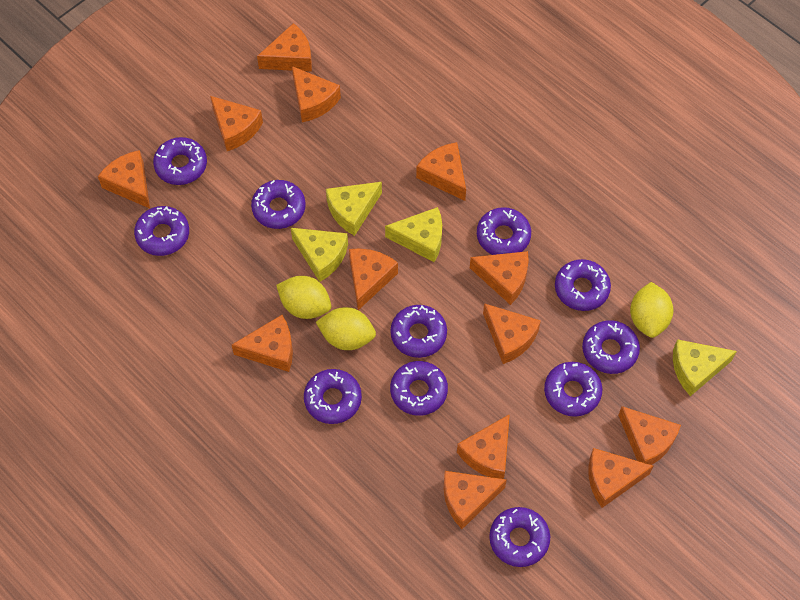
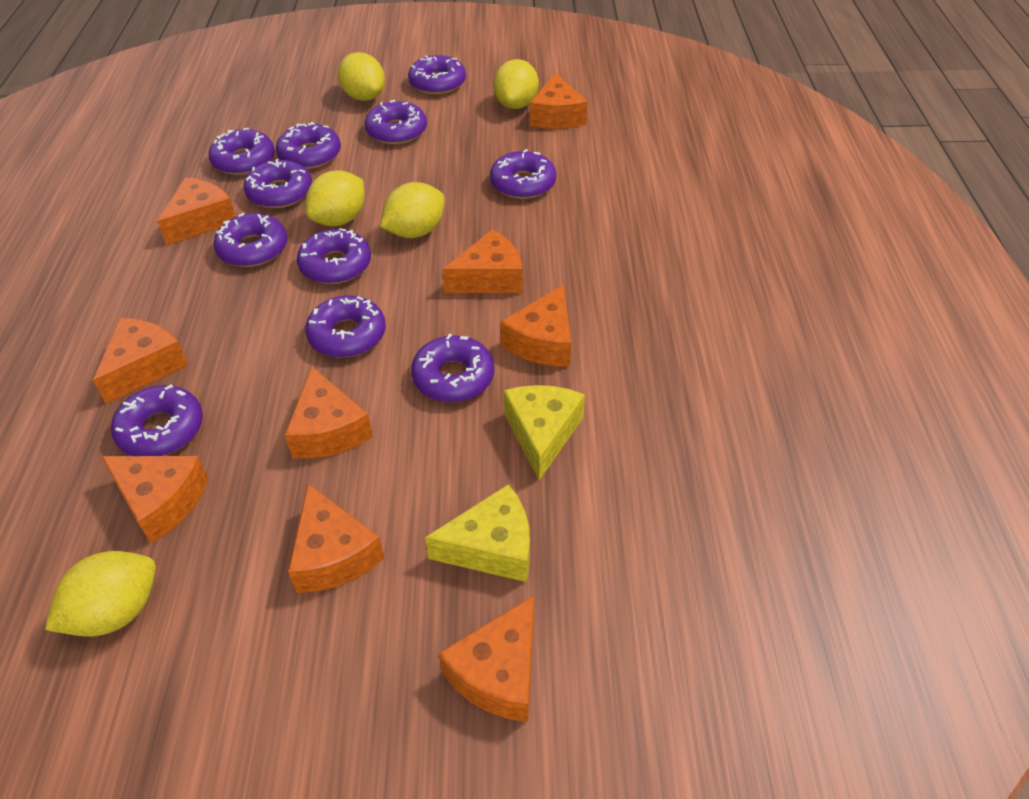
orange cheese: [98,150,150,209] [210,96,263,151] [232,315,293,372] [257,23,312,72] [292,66,341,122] [349,248,398,310] [416,142,466,201] [444,471,507,529] [457,414,510,479] [470,251,529,305] [483,303,541,364] [588,448,653,508] [618,406,681,465] = 13 -> [93,318,188,404] [101,456,209,543] [157,177,236,245] [285,367,373,459] [288,484,384,593] [439,596,534,722] [442,229,522,293] [501,285,571,367] [530,72,588,129] = 9
yellow cheese: [291,228,348,282] [326,182,382,236] [385,207,442,262] [673,339,737,396] = 4 -> [425,484,530,582] [504,385,585,480] = 2
yellow lemon: [276,276,331,319] [316,307,376,350] [630,282,674,338] = 3 -> [45,551,156,637] [306,170,365,226] [338,52,385,101] [380,182,445,238] [494,59,539,109] = 5

